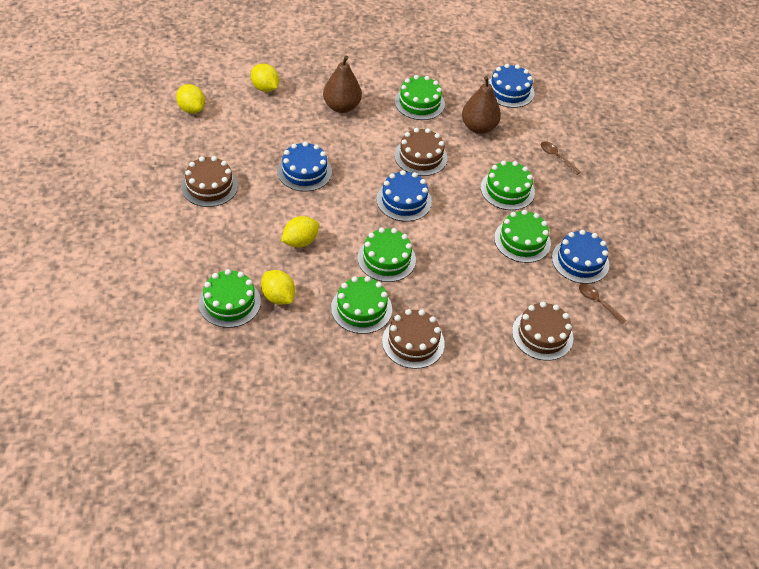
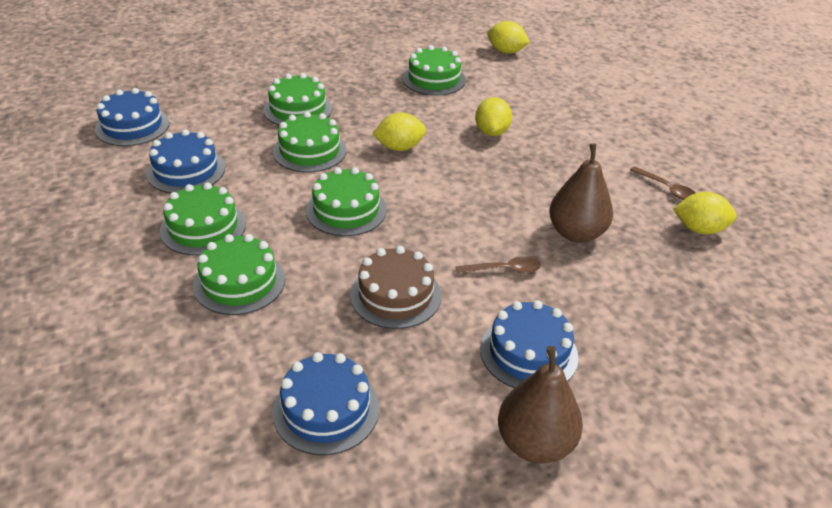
brown cake: [181,156,238,207] [382,309,445,369] [394,128,447,176] [512,302,574,361] = 4 -> [350,246,441,329] = 1

